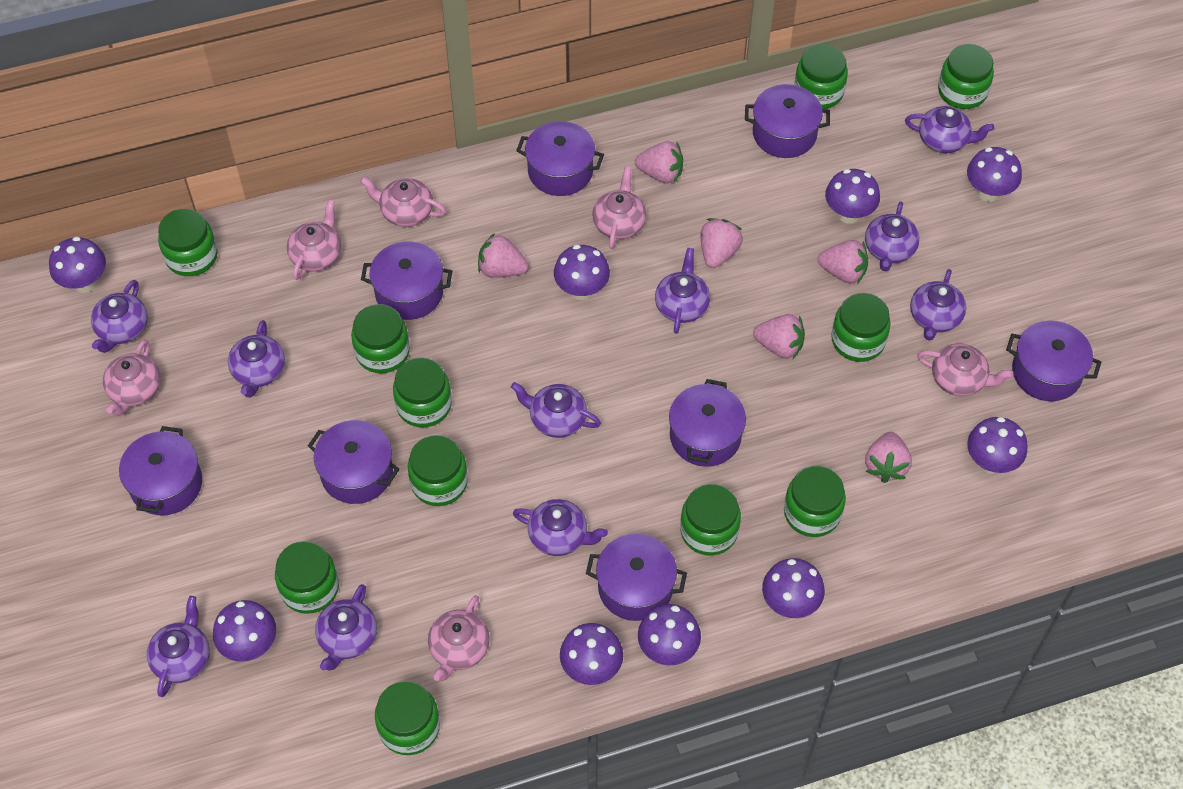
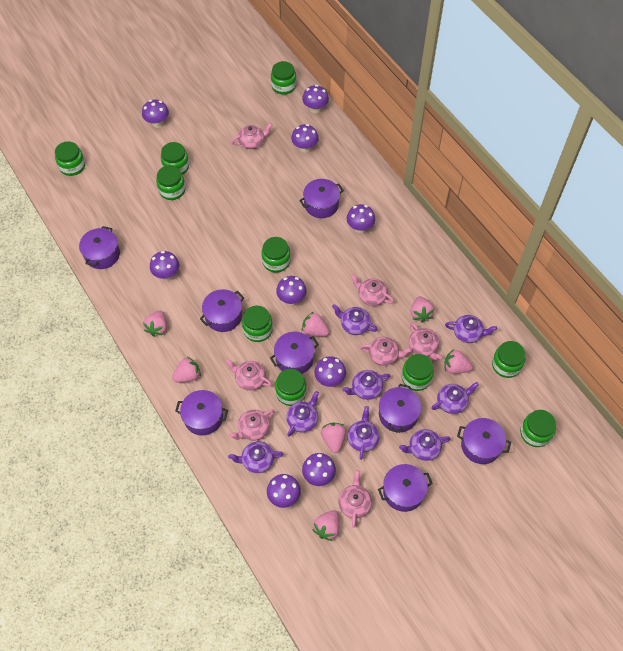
green jar: [158,209,218,276] [275,541,339,614] [351,304,410,373] [375,681,440,755] [393,357,452,427] [408,435,468,506] [680,484,741,556] [784,466,846,537] [794,44,848,109] [831,293,891,362] [938,44,994,109] = 11 -> [55,141,85,176] [156,165,185,200] [161,142,189,175] [242,306,273,342] [262,237,291,273] [271,61,296,95] [275,369,307,406] [401,354,434,391] [492,341,526,378] [520,410,556,447] = 10
pink strawberry: [478,233,528,278] [635,141,683,183] [700,218,743,268] [753,314,805,359] [817,240,868,284] [865,432,912,483] = 6 -> [143,311,167,337] [172,357,201,382] [302,312,329,336] [312,510,339,541] [321,422,346,453] [411,296,434,323] [444,349,473,374] = 7
pink teapot: [103,340,161,416] [287,200,341,280] [360,177,446,227] [428,595,490,681] [592,167,646,249] [917,344,1013,396] = 6 -> [225,359,272,391] [229,409,275,441] [231,123,272,149] [338,470,372,527] [351,274,394,306] [360,337,412,366] [409,323,442,360] = 7
purple teapot: [91,280,148,353] [147,596,210,697] [228,320,285,397] [315,584,377,671] [511,382,601,438] [513,499,608,556] [655,248,710,334] [865,201,920,271] [905,106,994,153] [910,269,966,341] = 10 -> [228,441,283,473] [286,391,319,436] [332,304,378,335] [343,370,390,400] [347,406,380,460] [399,429,450,461] [431,382,479,414] [445,315,497,343] = 8

